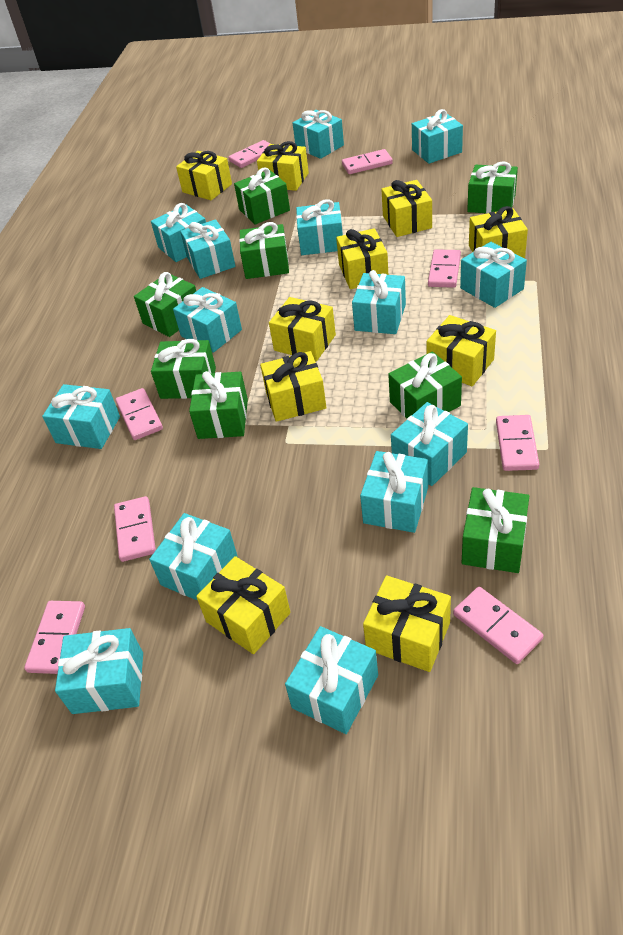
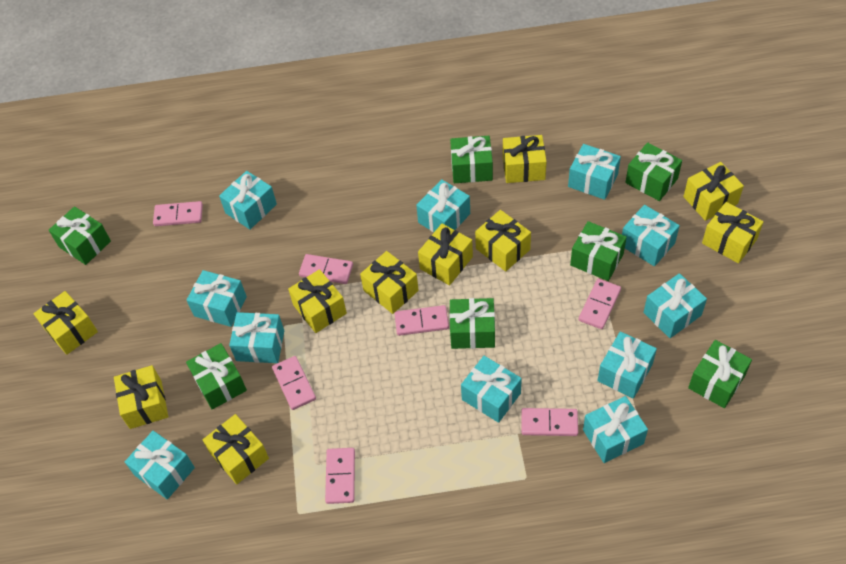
green gift: [134,272,196,337] [151,339,216,399] [189,371,248,439] [234,167,290,225] [239,222,289,279] [388,351,462,418] [462,487,529,573] [467,161,518,214] = 8 -> [49,206,111,265] [186,343,247,410] [449,298,495,349] [450,136,493,183] [570,221,627,281] [625,142,682,201] [688,340,752,408] = 7
pink domino: [24,601,85,674] [114,496,156,562] [116,388,163,440] [228,140,270,168] [342,149,393,174] [428,249,461,288] [453,587,543,664] [496,415,539,471] = 8 -> [153,201,203,226] [272,356,316,410] [299,254,353,284] [325,448,355,504] [394,305,449,336] [521,408,578,436] [579,279,621,329] = 7
turquoise gift: [42,384,120,449] [55,628,143,714] [149,513,238,601] [151,203,206,262] [173,287,242,353] [180,219,236,279] [285,626,378,734] [293,110,344,159] [296,199,343,255] [352,270,406,334] [360,451,428,533] [391,402,468,486] [412,109,463,164] [460,242,527,308] = 14 -> [125,431,195,499] [187,270,247,327] [219,171,277,230] [229,312,284,363] [416,179,470,232] [461,356,522,423] [568,144,621,200] [583,396,648,463] [597,331,657,399] [622,205,680,266] [643,273,707,338] = 11

